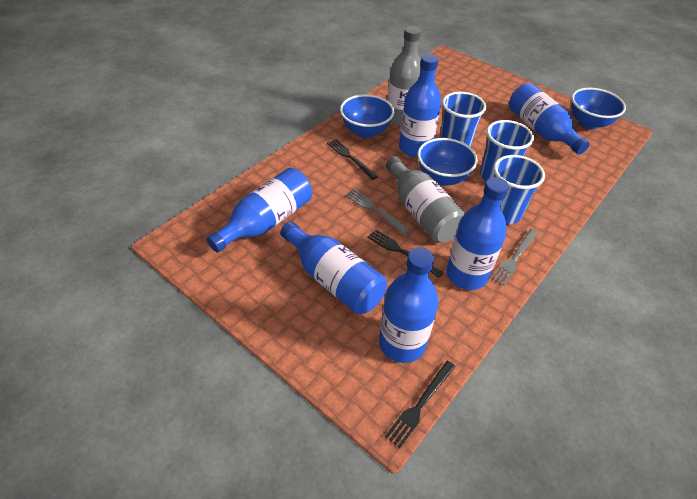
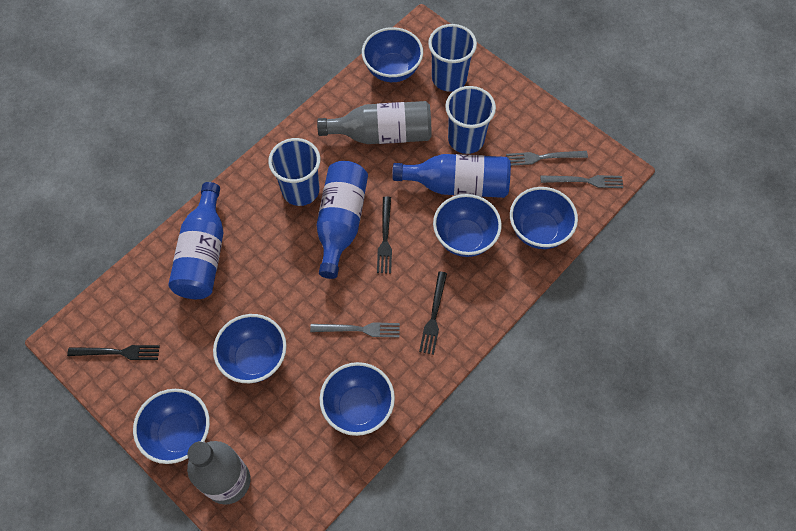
blue bottle: [206,168,312,253] [280,221,387,314] [379,247,439,363] [399,54,441,157] [446,177,509,290] [509,83,590,155] = 6 -> [168,182,223,299] [317,161,368,279] [392,154,511,198] = 3
blue bowl: [340,94,394,138] [418,138,478,186] [571,88,626,129] = 3 -> [133,389,210,464] [213,314,286,383] [320,362,395,436] [362,27,423,82] [433,194,502,257] [510,187,578,249] = 6
grey fork: [346,189,410,235] [491,229,538,286] = 2 -> [310,322,400,337] [506,151,588,166] [541,175,623,188] = 3

